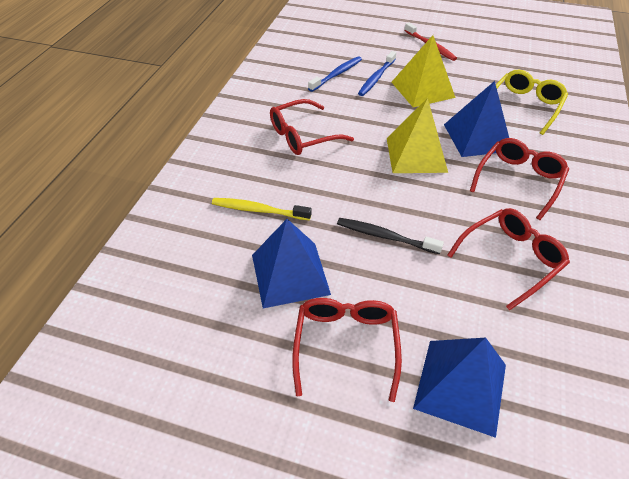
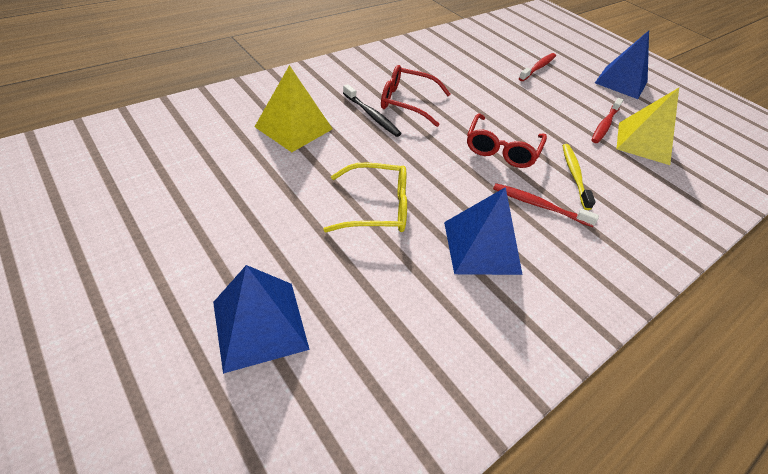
blue toothbrush: [308,56,362,92] [358,51,396,96] = 2 -> none = 0
red glasses: [270,99,354,155] [292,298,402,402] [447,208,570,311] [470,138,569,220] = 4 -> [381,65,450,127] [467,113,547,168] = 2
red toothbrush: [404,23,457,61] = 1 -> [493,183,599,227] [519,53,556,81] [592,98,623,143] = 3

